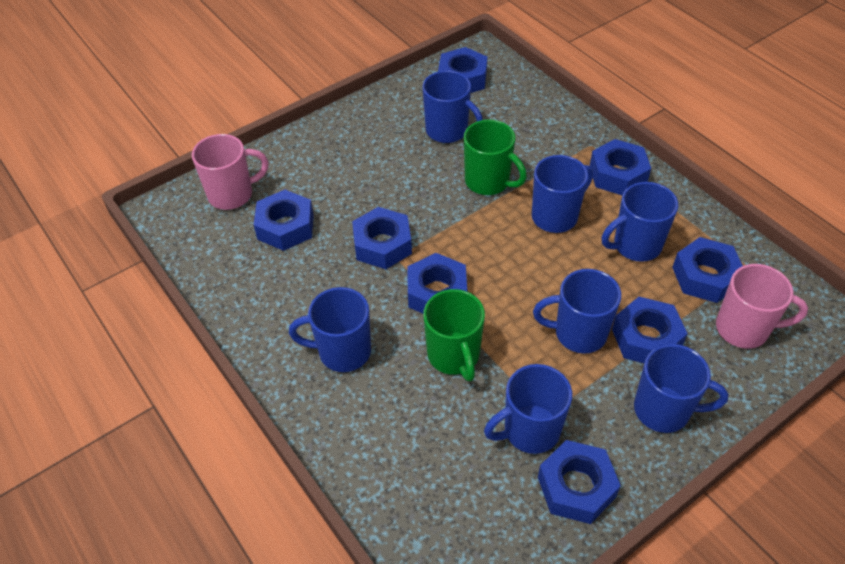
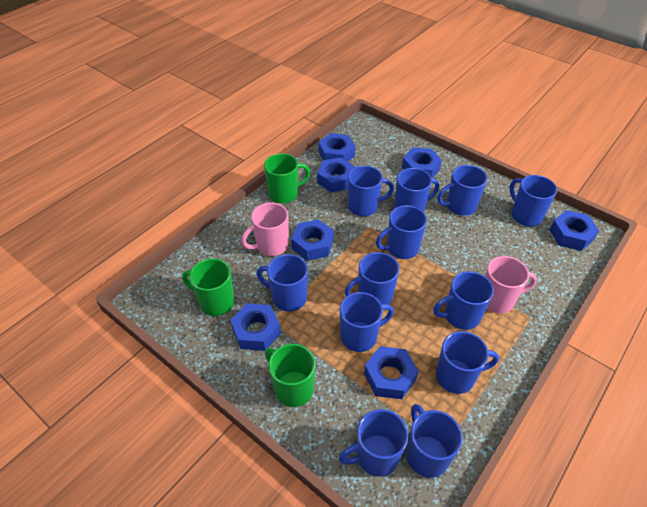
blue mug: [289,287,371,372] [422,71,483,143] [484,364,572,454] [532,155,593,233] [533,269,621,354] [602,182,678,262] [634,344,728,433] = 7 -> [256,254,308,311] [339,409,408,477] [340,292,394,352] [345,252,399,305] [348,166,394,216] [376,205,427,259] [394,168,439,212] [406,404,463,478] [433,271,494,330] [436,331,499,394] [437,165,487,216] [509,175,557,227] = 12
blue nut: [254,190,314,251] [352,207,412,269] [407,253,467,314] [438,47,487,93] [538,440,621,524] [590,139,651,195] [612,297,688,363] [672,237,743,303] = 8 -> [230,303,281,351] [291,219,334,261] [317,157,355,193] [318,133,355,162] [364,346,419,399] [402,148,442,178] [550,210,599,251] = 7
green mug: [423,289,485,381] [464,120,527,195] = 2 -> [182,258,235,316] [264,153,310,203] [265,344,315,407] = 3

